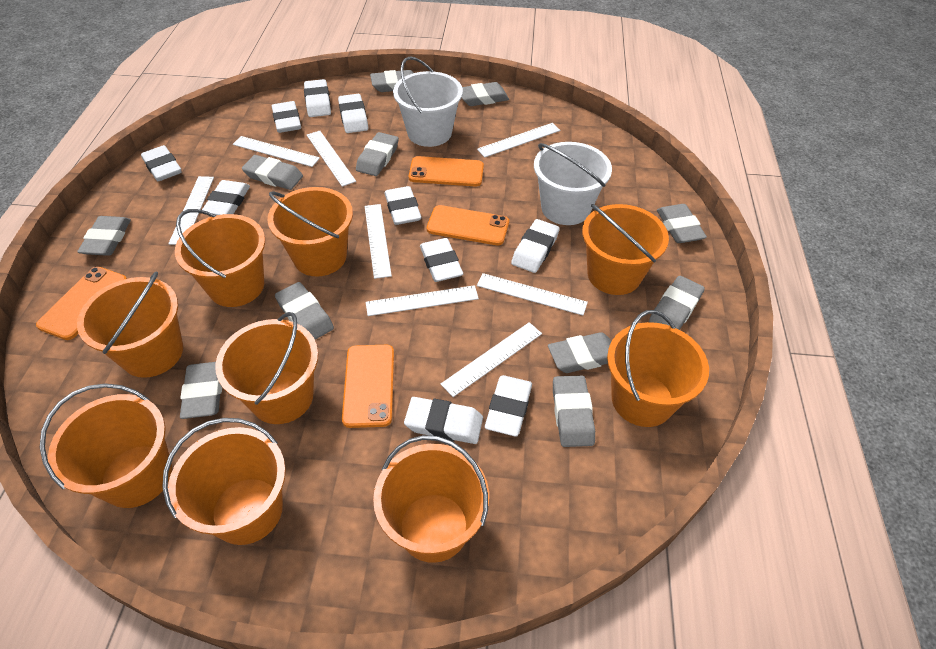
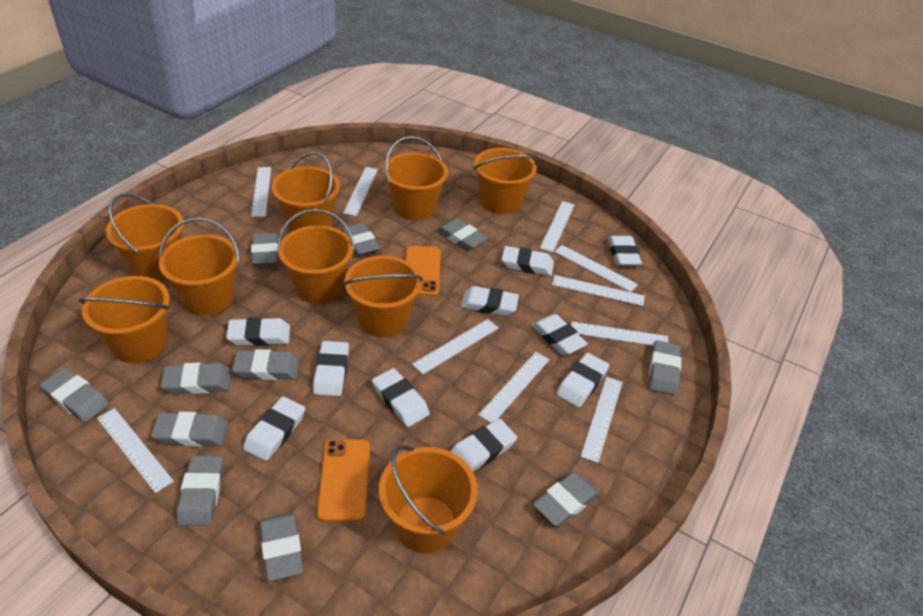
orange phone: [36,267,127,340] [342,345,394,428] [409,156,484,186] [427,205,509,245] = 4 -> [317,439,370,522] [405,246,441,297] = 2
white bucket: [393,56,463,147] [534,142,612,225] = 2 -> none = 0
white ruler: [168,176,214,245] [233,136,320,167] [307,131,356,187] [365,204,392,279] [366,285,479,316] [440,322,542,397] [477,123,560,158] [477,273,588,315] = 8 -> [97,408,174,493] [251,167,271,217] [343,167,378,216] [412,319,498,375] [478,352,550,423] [540,201,575,252] [552,275,645,306] [554,245,638,292] [571,321,668,346] [580,377,623,463] = 10

